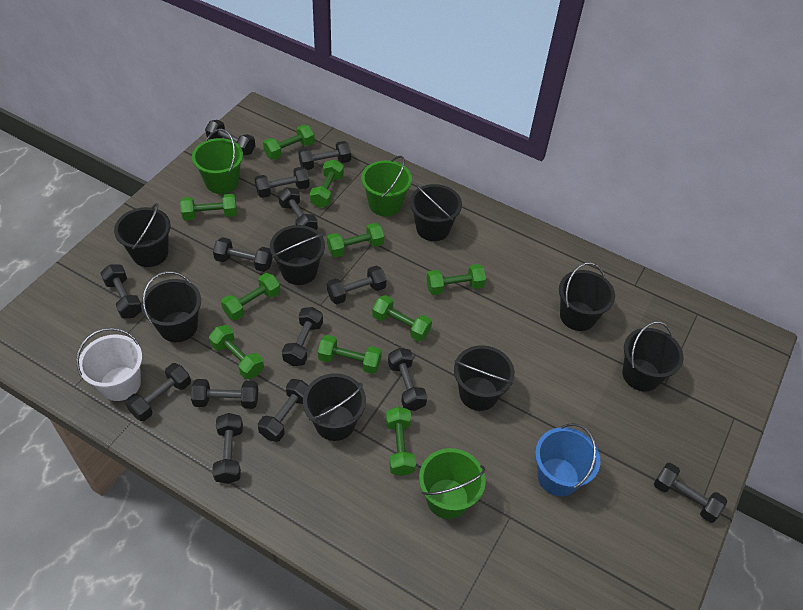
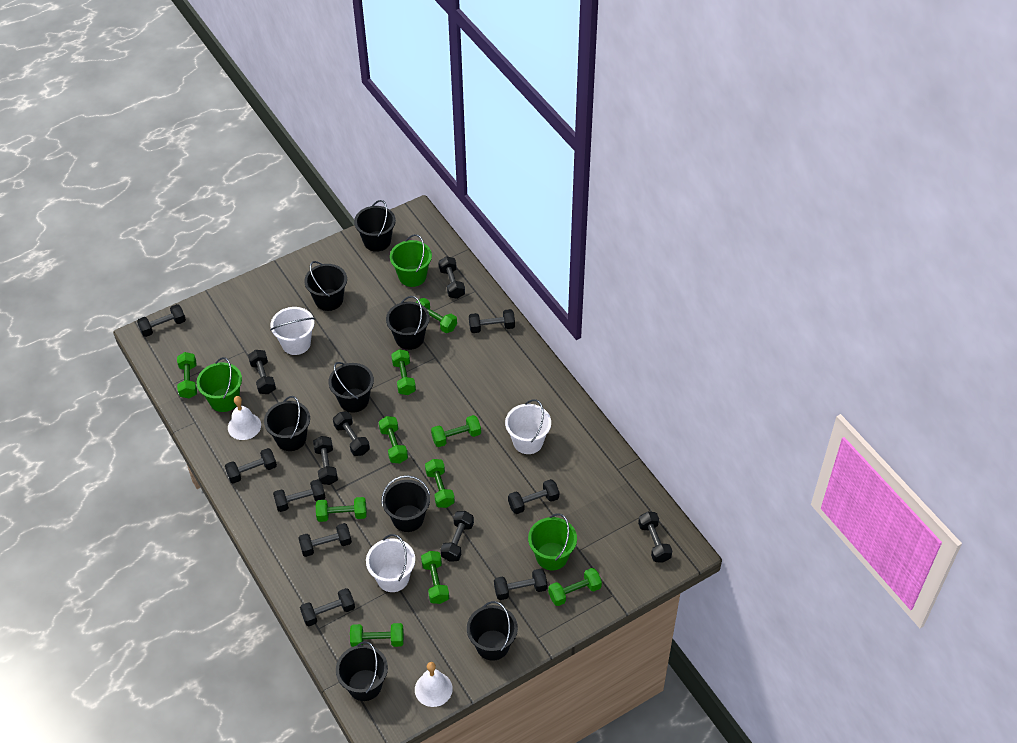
blue bucket: [535,423,601,497] = 1 -> none = 0
white bell: none = 0 -> [228,396,261,440] [415,662,453,707] = 2
white bucket: [76,328,142,401] = 1 -> [270,307,315,355] [366,534,415,592] [505,399,551,454] = 3

